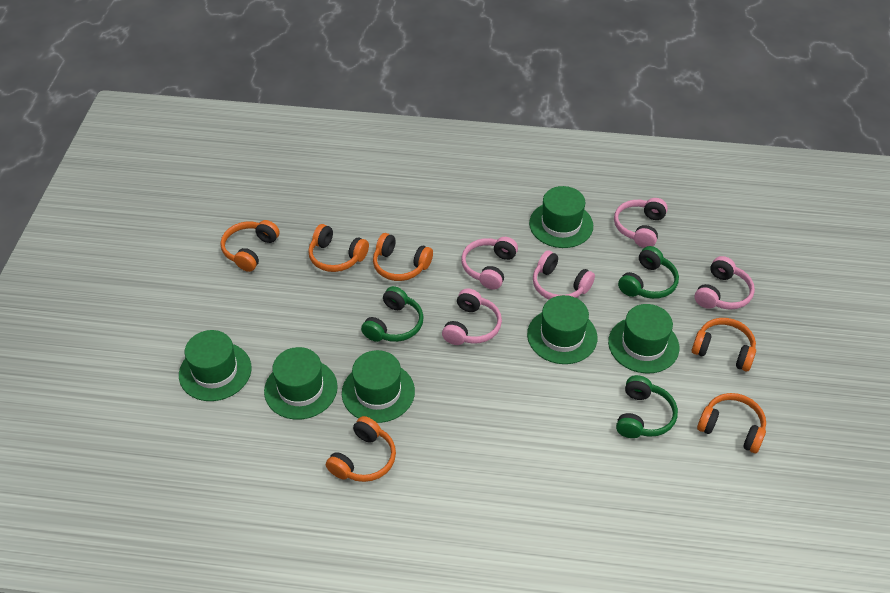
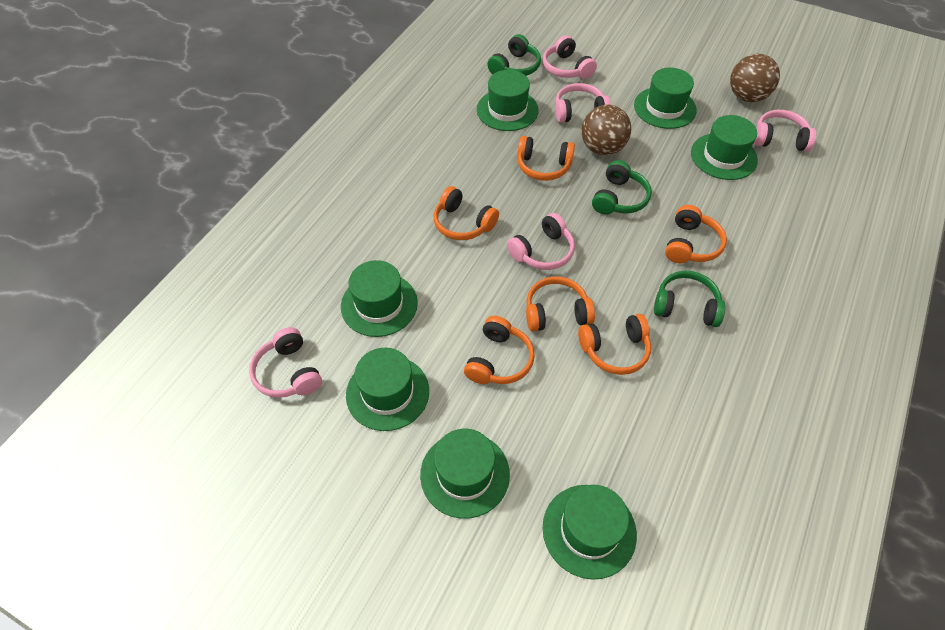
brown ball: none = 0 -> [581,105,631,155] [730,54,780,102] = 2
green hat: [179,330,252,401] [264,347,338,420] [342,350,415,423] [527,295,598,364] [529,186,593,248] [608,304,679,373] = 6 -> [341,260,418,337] [346,348,429,431] [420,429,510,519] [477,70,539,131] [543,485,637,580] [634,68,697,129] [691,115,758,180] = 7

